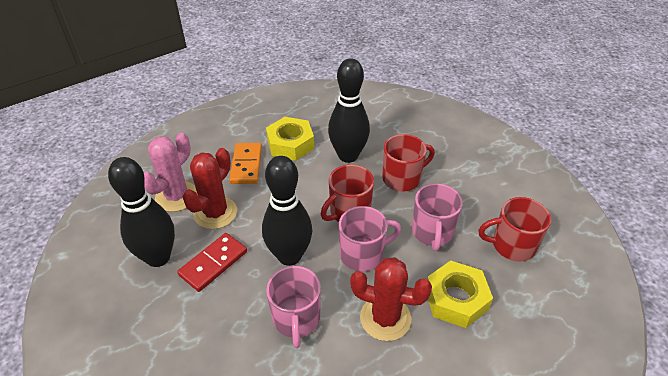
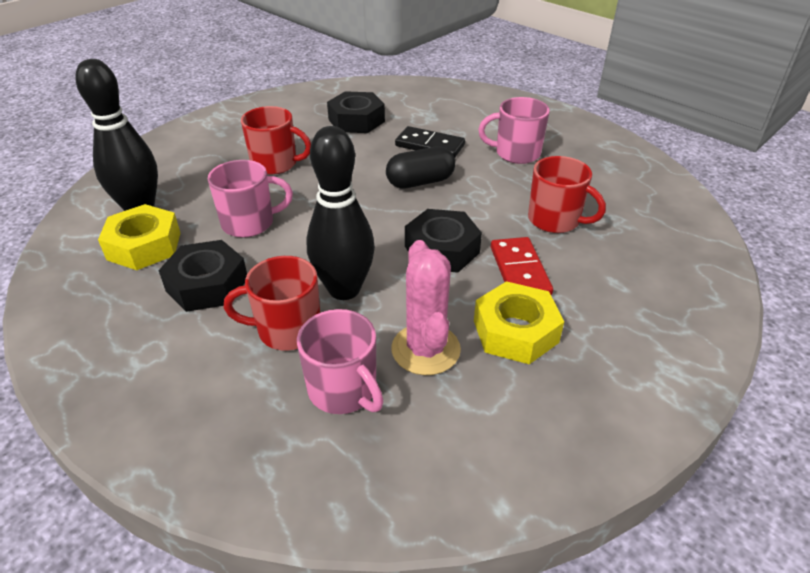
black bowling pin: [108,157,175,267] [262,156,312,266] [328,58,370,163] = 3 -> [75,59,158,211] [307,126,375,300] = 2
black capsule: none = 0 -> [386,147,455,189] = 1
black domino: none = 0 -> [395,126,465,158] = 1
black nut: none = 0 -> [158,240,247,312] [327,91,385,133] [405,209,482,273] = 3
orange domino: [229,143,262,184] = 1 -> none = 0
red cactus: [182,148,237,229] [350,257,432,341] = 2 -> none = 0

